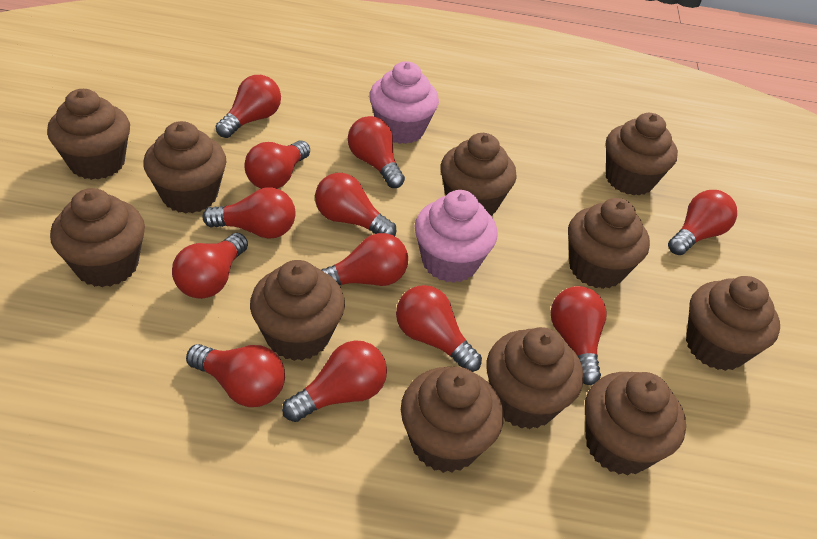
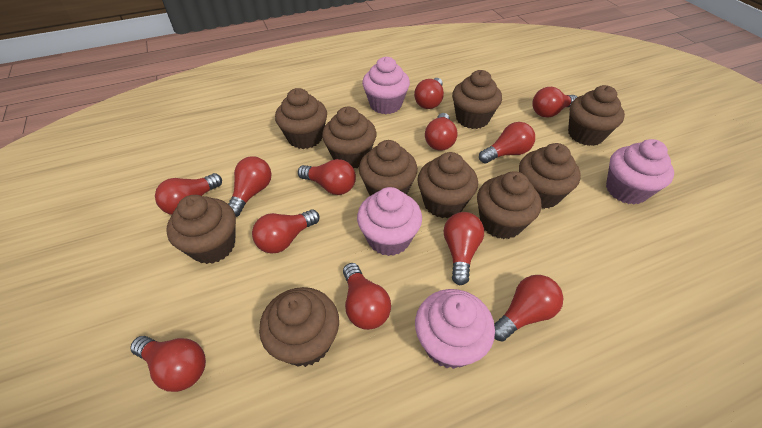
brown cupcake: [47,89,130,180] [50,188,145,287] [143,121,226,214] [250,260,345,361] [401,367,503,473] [441,133,517,216] [487,327,584,429] [568,198,650,289] [585,372,686,476] [606,113,678,196] [686,276,780,371] = 11 -> [167,195,236,264] [259,287,339,367] [275,88,327,149] [322,106,377,168] [359,140,418,196] [417,152,478,218] [452,70,502,129] [477,171,541,239] [519,143,581,209] [568,85,625,146] = 10
pink cupcake: [369,61,439,144] [414,190,498,283] = 2 -> [357,187,422,256] [362,57,410,114] [415,289,495,369] [606,139,674,205] = 4

